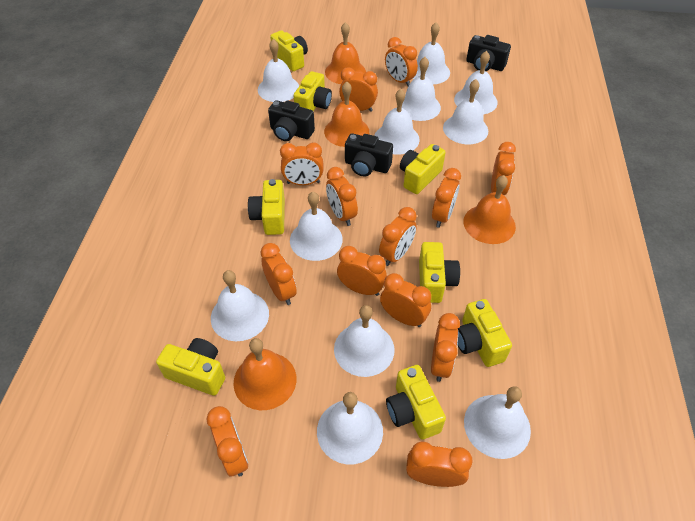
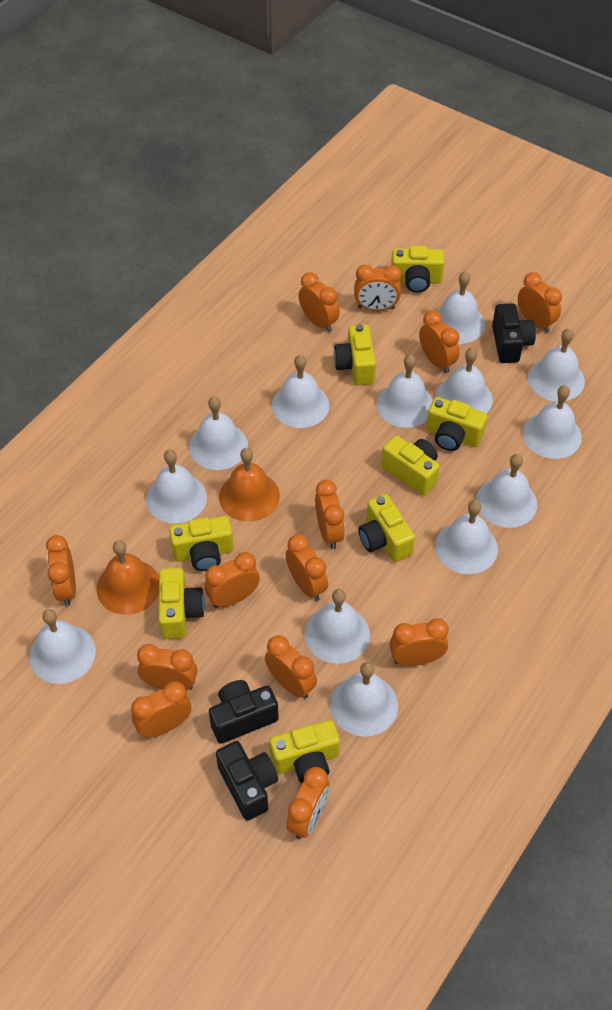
orange bell: [234,338,296,410] [324,81,369,147] [325,22,366,84] [463,175,516,244] = 4 -> [96,540,159,615] [219,448,280,522] = 2
white bell: [211,270,269,341] [258,39,299,102] [290,192,343,261] [317,392,383,464] [334,305,394,377] [374,89,420,154] [402,57,441,121] [413,22,450,85] [443,79,488,144] [454,51,498,115] [464,386,531,459] = 11 -> [29,609,96,684] [146,450,207,524] [189,396,248,470] [272,355,329,428] [305,589,370,664] [330,662,398,737] [376,354,433,428] [435,348,493,414] [435,500,498,574] [436,271,485,344] [476,454,537,528] [523,385,582,459] [528,329,585,401] = 13

